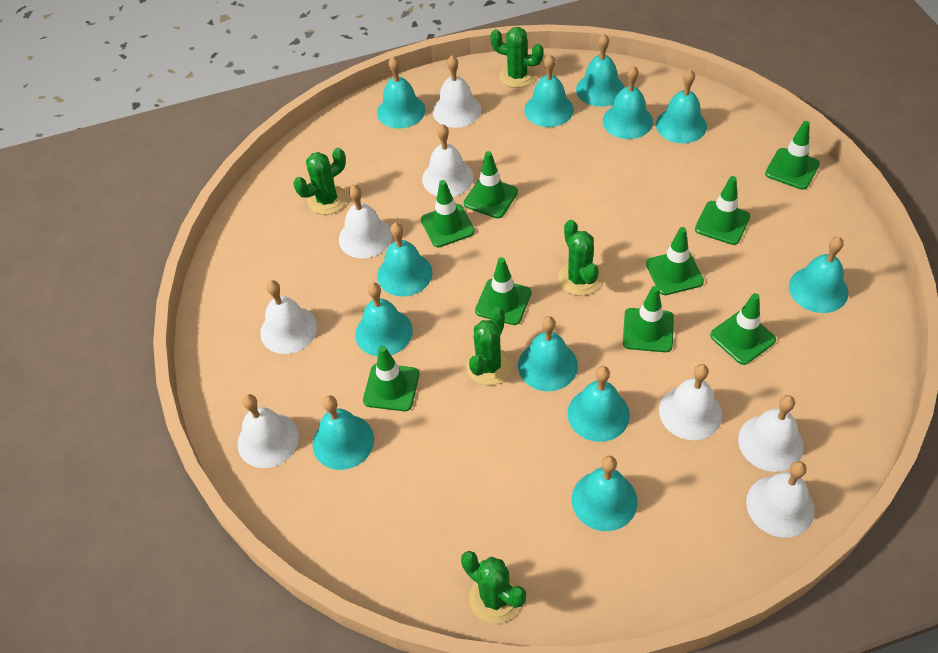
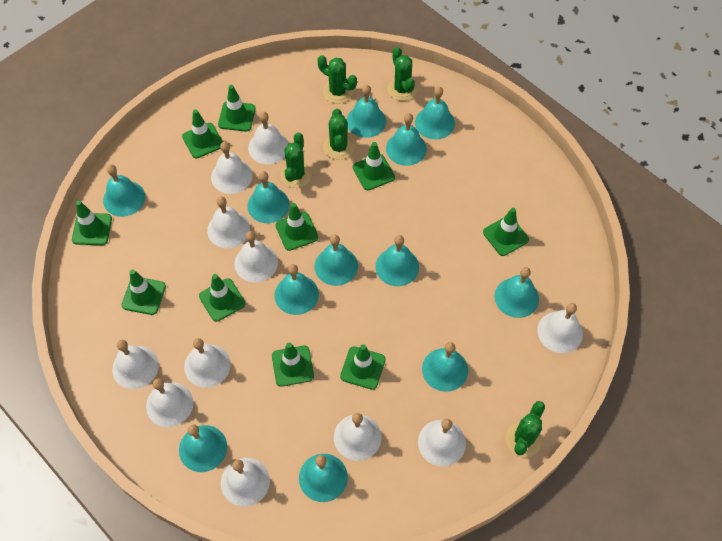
green traffic cone: [363,346,419,411] [421,180,475,247] [464,151,518,219] [475,257,531,325] [623,286,674,352] [646,227,704,295] [695,176,750,245] [710,293,776,365] [765,121,820,190] = 9 -> [72,201,112,245] [122,270,166,315] [182,109,223,158] [199,274,246,322] [218,85,256,132] [272,342,314,387] [275,203,319,251] [340,344,386,390] [353,142,395,190] [483,208,529,256] = 10
white bell: [238,394,299,468] [260,280,317,354] [339,185,392,259] [422,124,474,197] [433,56,481,128] [659,364,722,440] [738,395,804,472] [746,461,815,537] = 8 -> [112,340,159,389] [146,379,193,427] [184,338,231,388] [207,197,250,248] [211,142,253,194] [221,458,270,507] [235,231,278,283] [248,112,289,164] [334,413,382,461] [418,419,466,467] [537,303,583,353] = 11

